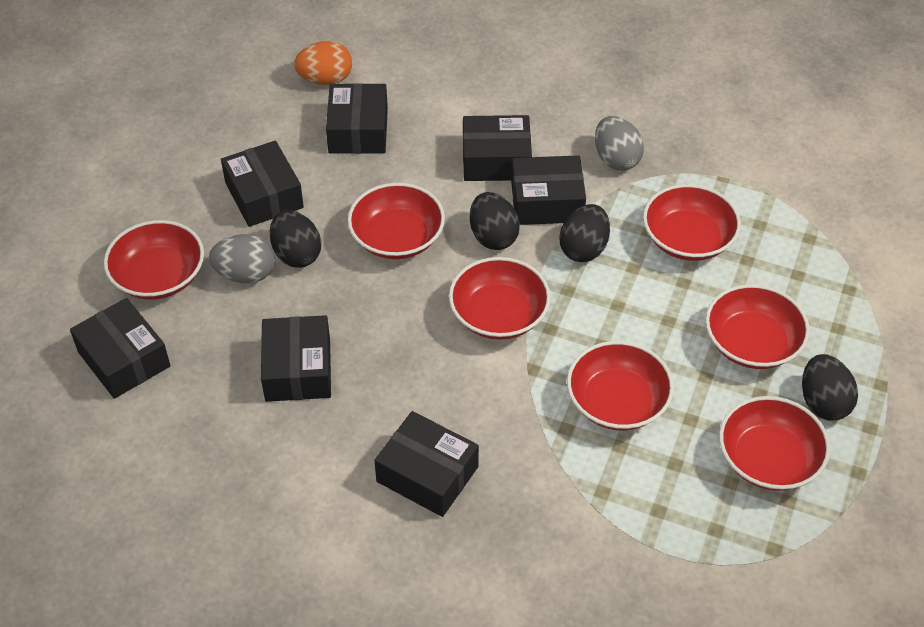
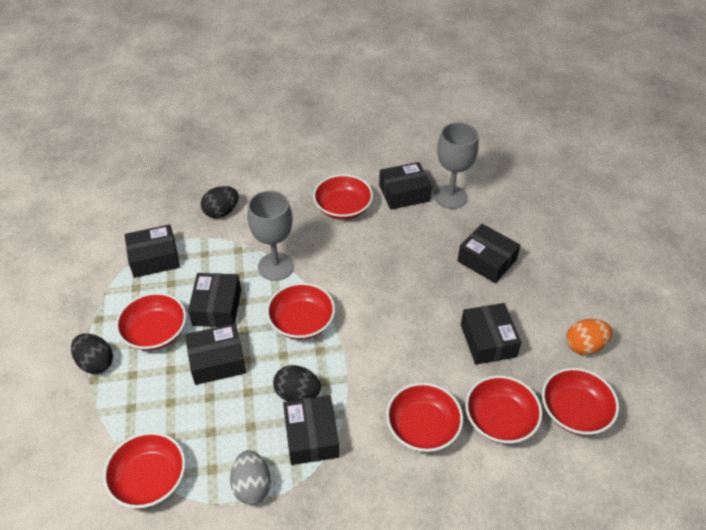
black egg: [270,210,321,268] [470,192,520,250] [559,204,610,262] [802,354,858,421] = 4 -> [71,333,113,374] [201,186,239,218] [273,365,321,401] = 3
grey egg: [209,234,275,283] [595,116,644,170] = 2 -> [230,450,271,505] = 1
grey goblet: none = 0 -> [247,191,294,281] [434,122,479,209] = 2

